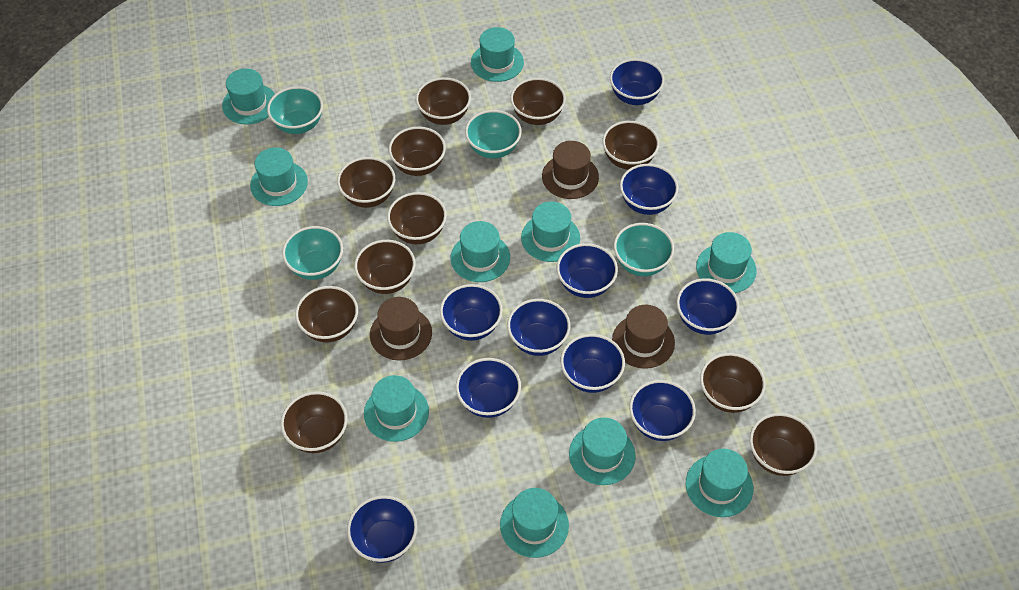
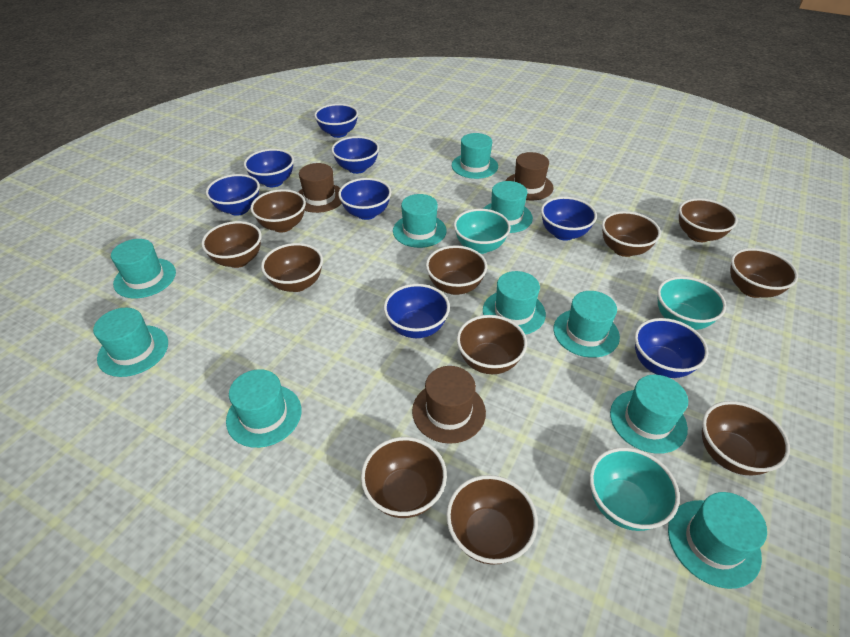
blue bowl: [347,495,418,563] [440,284,503,341] [456,358,521,418] [507,299,570,356] [557,243,618,298] [561,334,625,393] [610,59,664,105] [620,164,678,215] [629,380,696,441] [677,278,739,335] = 10 -> [206,174,260,216] [244,149,294,187] [314,104,358,138] [331,136,379,174] [338,178,392,220] [384,284,450,338] [541,197,597,241] [634,318,709,378] = 8
turquoise bowl: [267,86,323,134] [282,226,343,280] [465,110,521,159] [614,223,674,276] = 4 -> [454,209,511,254] [589,447,680,531] [657,276,726,330] = 3

